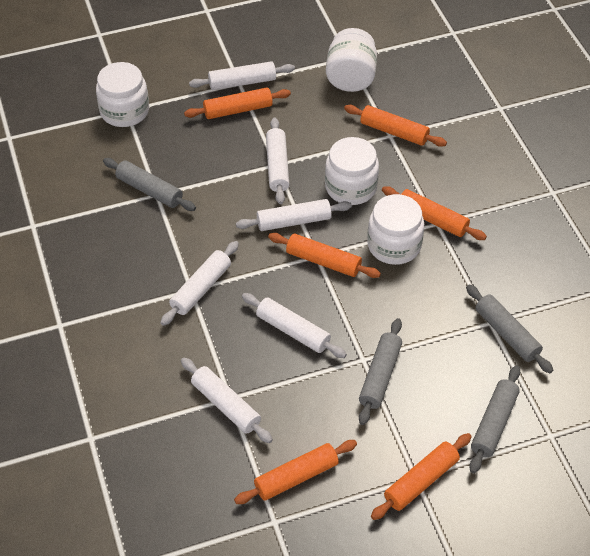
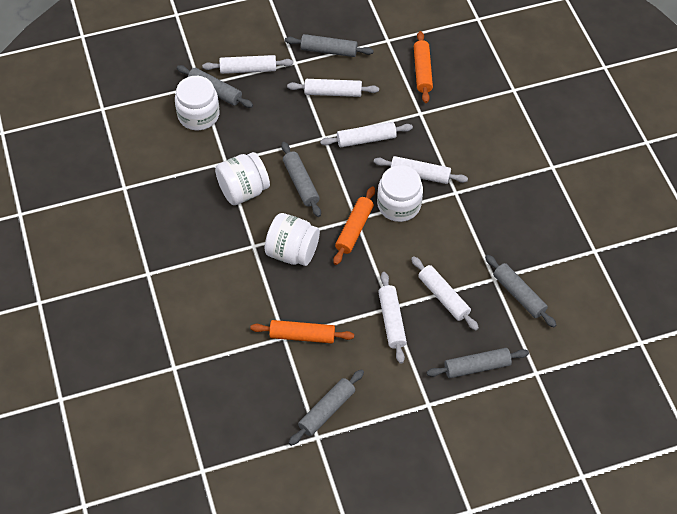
grey rolling pin: [103,158,196,211] [359,318,402,425] [466,285,553,373] [469,365,520,473] = 4 -> [177,65,253,108] [281,142,321,217] [285,34,374,57] [289,369,364,446] [427,348,529,378] [485,255,556,328] = 6
orange rolling pin: [184,87,291,119] [234,440,357,504] [268,233,381,278] [344,105,447,147] [371,433,472,520] [382,186,487,240] = 6 -> [250,320,354,343] [333,187,375,265] [414,31,433,103] = 3

